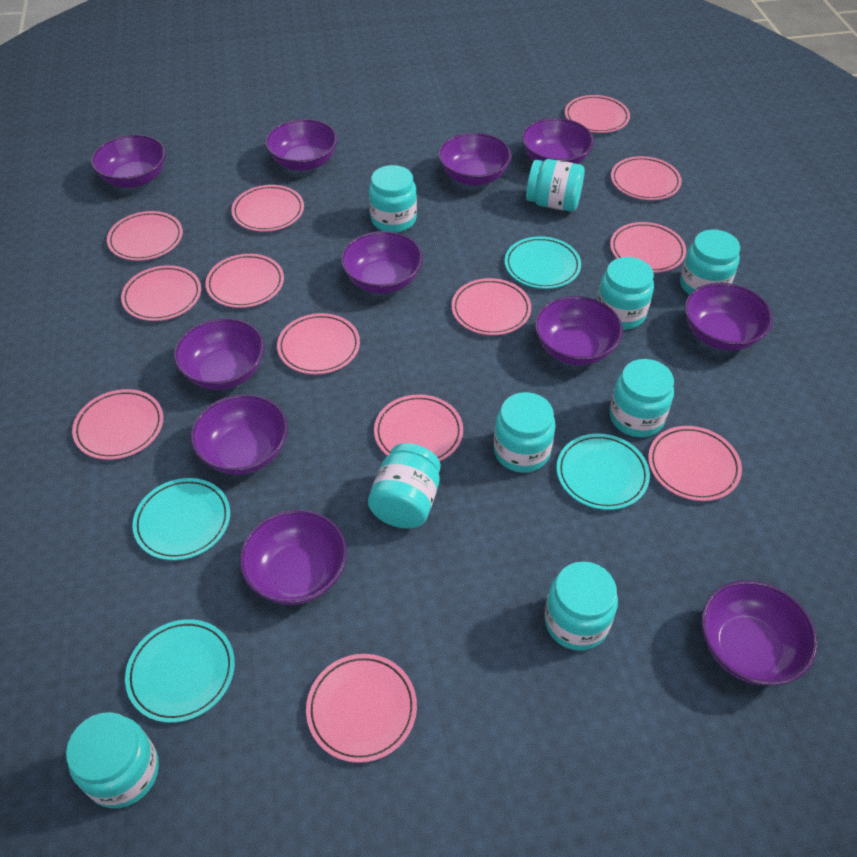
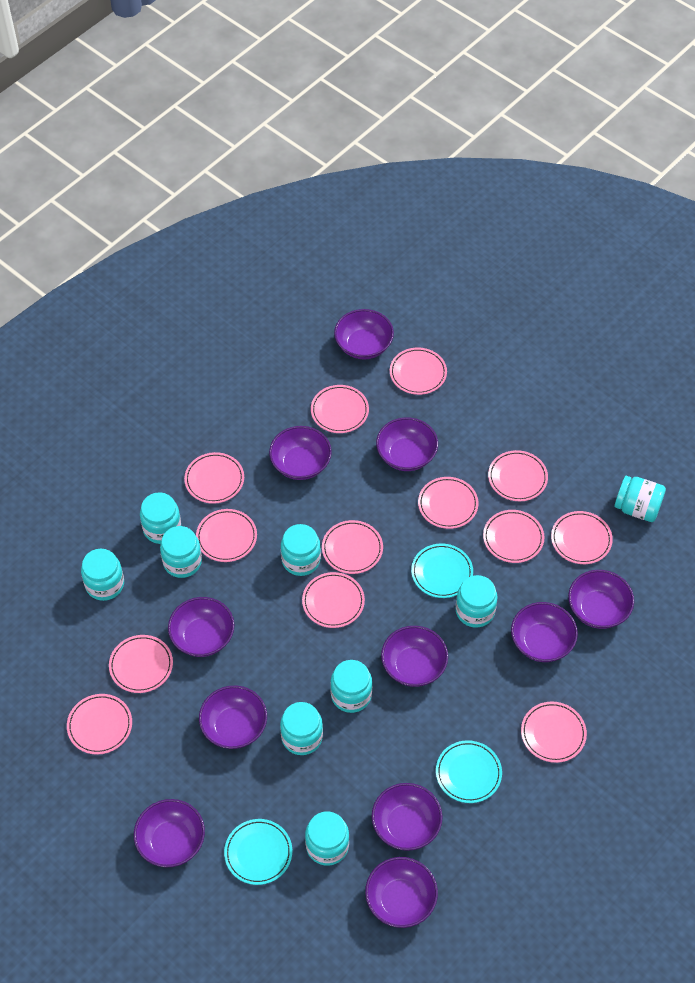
turquoise plate: [125,619,235,723] [132,478,230,560] [505,236,581,289] [557,433,650,510] = 4 -> [224,819,292,885] [411,543,473,598] [436,740,502,803] = 3

